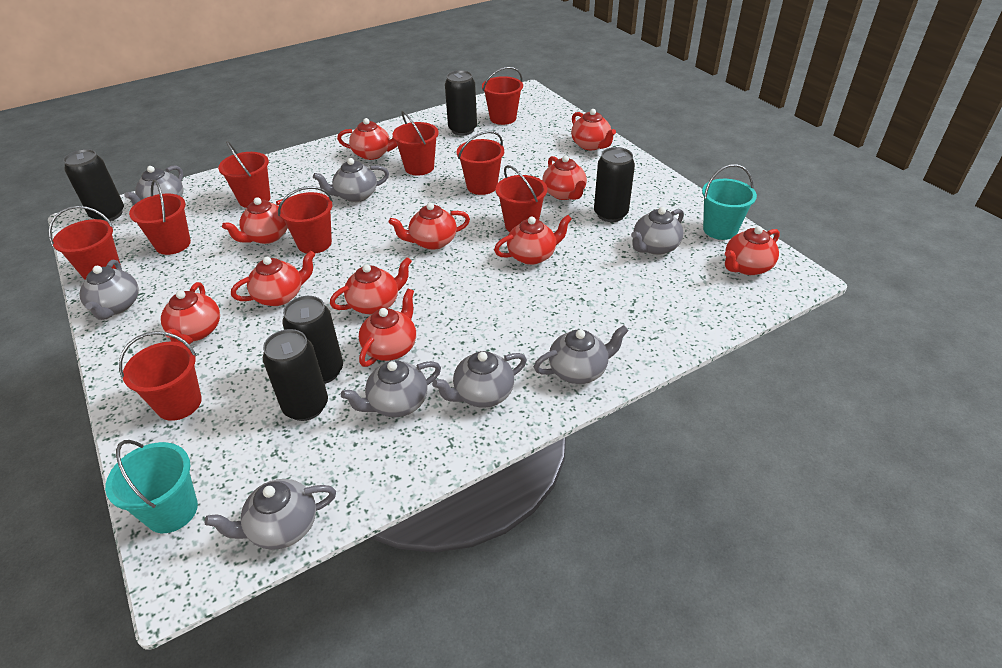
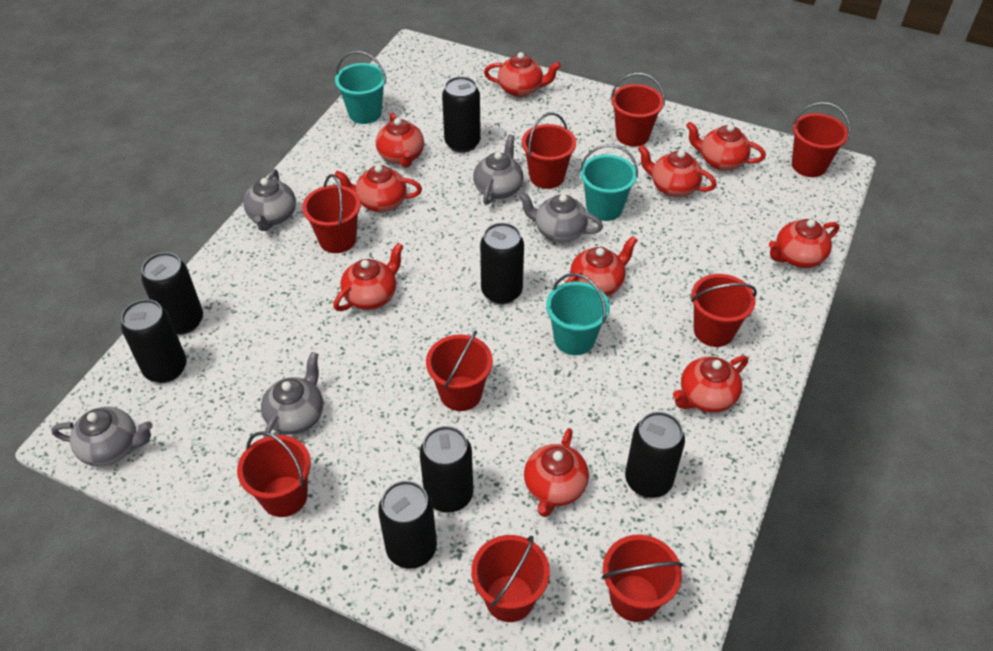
black can: [63,149,124,221] [263,329,328,421] [282,296,343,384] [445,70,477,136] [594,147,635,222] = 5 -> [121,299,187,383] [141,252,203,335] [378,481,437,569] [420,426,473,513] [442,76,481,153] [480,223,524,304] [625,412,685,498] = 7
grey teapot: [79,259,139,320] [124,165,183,205] [205,479,336,550] [313,158,389,202] [341,360,441,417] [432,351,527,408] [534,325,629,384] [631,207,684,255] = 8 -> [51,407,153,466] [243,169,296,231] [261,352,323,438] [473,134,523,205] [518,192,603,242] = 5
red teapot: [161,282,220,344] [222,197,288,244] [231,251,315,306] [330,257,412,314] [337,118,397,160] [359,289,416,367] [389,203,470,250] [494,215,572,265] [542,155,587,200] [571,109,616,150] [725,226,780,275] = 11 -> [333,243,404,311] [334,165,422,212] [376,112,424,168] [484,52,561,97] [524,428,589,517] [565,236,638,296] [638,145,717,197] [673,355,748,413] [686,122,766,171] [769,219,839,268] = 10
turquoise bucket: [105,440,198,533] [702,164,757,240] = 2 -> [335,51,386,124] [546,273,610,355] [579,144,638,221] = 3

